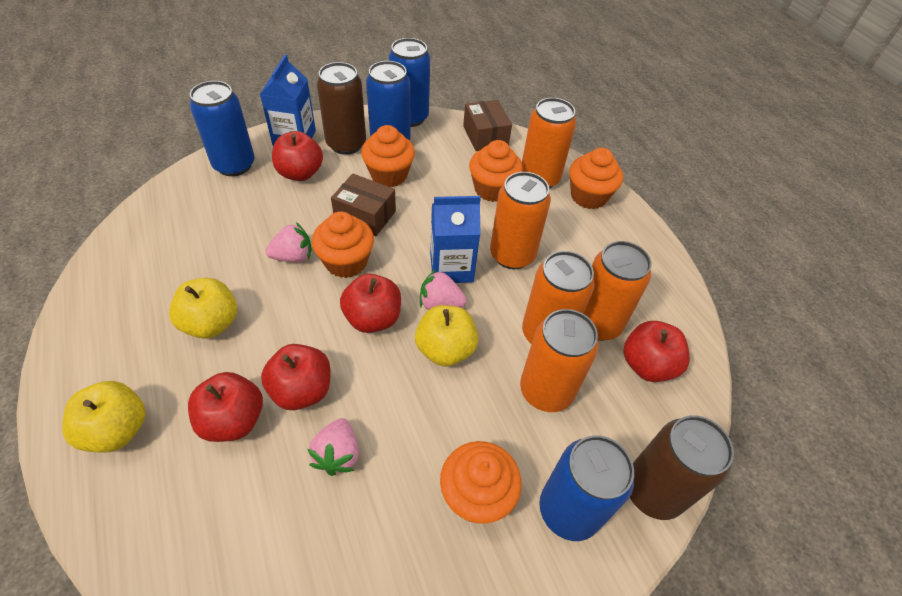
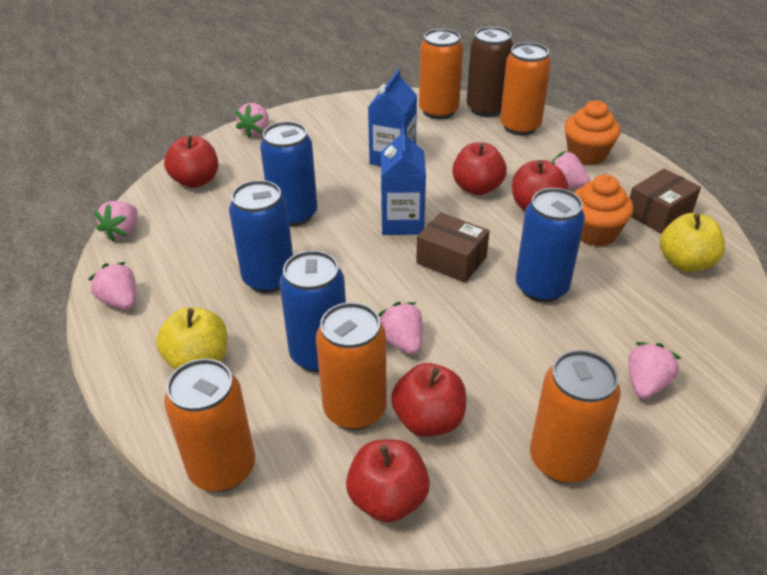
brown can: [317,62,366,155] [630,415,734,520] = 2 -> [467,27,514,117] = 1
orange cupcake: [312,212,374,278] [361,125,415,187] [440,441,522,524] [469,140,523,202] [569,148,623,209] = 5 -> [564,100,621,165] [574,175,633,247] = 2
pink strawberry: [265,222,312,262] [308,418,359,476] [420,269,467,310] = 3 -> [88,262,136,310] [94,201,138,242] [235,103,269,138] [378,302,422,355] [551,151,590,188] [628,342,681,399] = 6
yellow apple: [62,381,146,453] [169,278,237,339] [415,305,478,367] = 3 -> [156,307,227,370] [660,213,725,272] = 2

